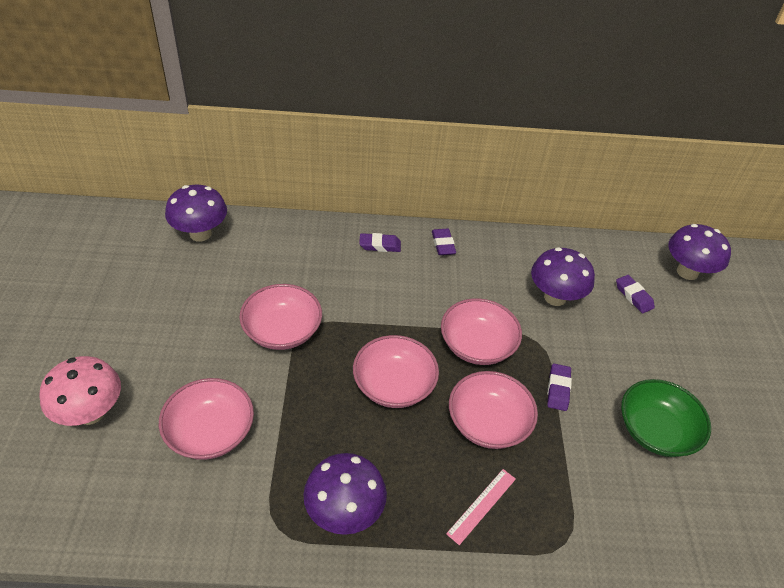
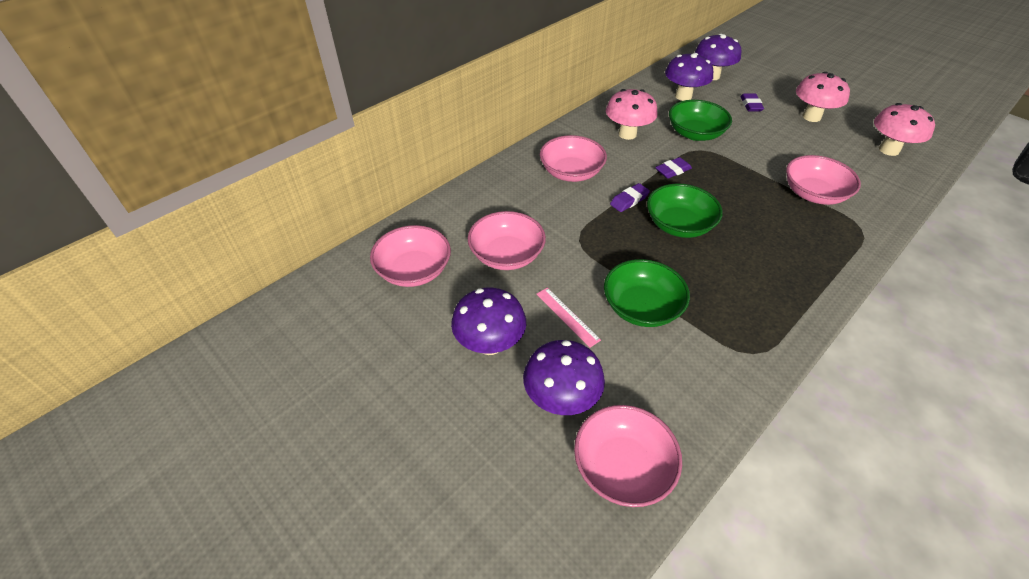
green bowl: [621,379,711,457] = 1 -> [604,259,690,327] [647,183,723,238] [669,100,732,141] = 3
pink mushroom: [40,356,121,426] = 1 -> [606,89,658,140] [796,72,850,122] [874,103,935,156] = 3
purple eraser: [359,233,401,252] [432,229,456,255] [547,364,572,411] [616,275,655,313] = 4 -> [610,183,650,212] [655,157,692,179] [740,93,764,111] = 3

